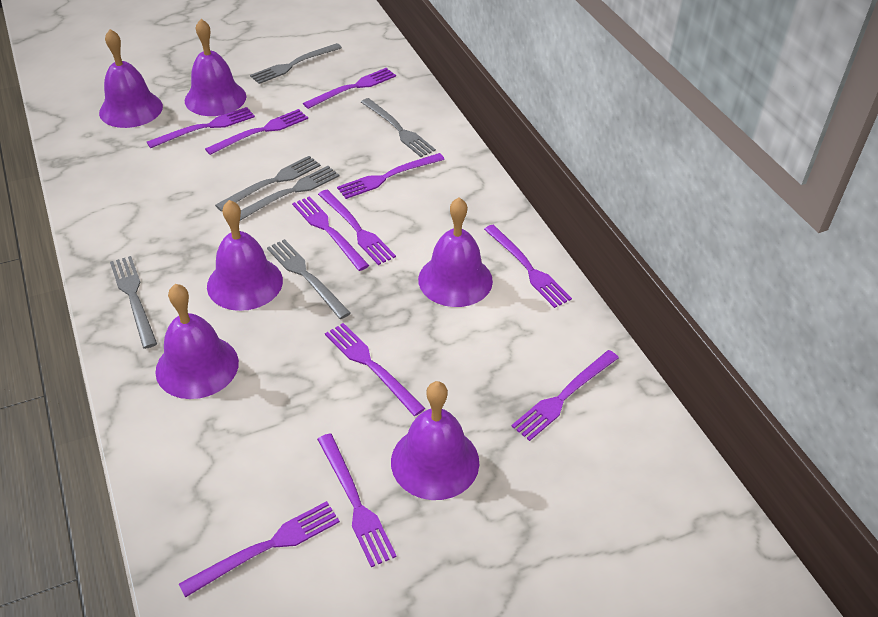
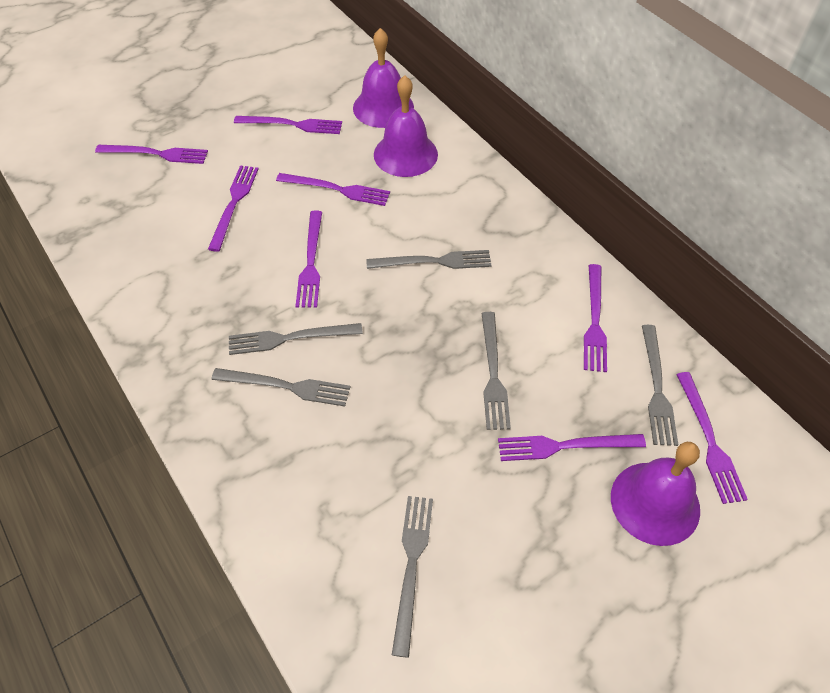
purple bell: [99,29,163,128] [155,284,239,399] [185,19,246,116] [207,200,283,311] [391,381,479,500] [418,197,493,307] = 6 -> [353,28,414,128] [374,75,438,177] [611,442,700,546] = 3
purple fork: [147,107,255,148] [179,501,340,598] [205,109,308,155] [292,196,369,271] [303,68,396,109] [317,433,397,567] [318,190,396,265] [325,323,425,416] [337,153,445,199] [484,225,572,308] [511,350,619,441] = 11 -> [95,145,208,164] [208,165,258,252] [234,116,342,134] [276,173,390,206] [296,211,322,308] [498,434,646,461] [584,264,607,372] [676,372,748,504] = 8

